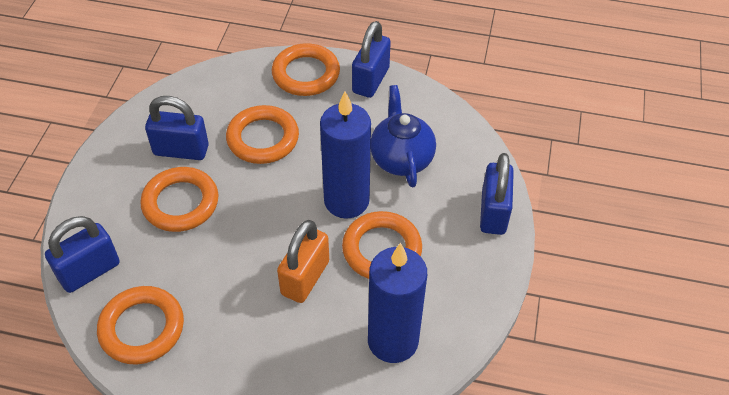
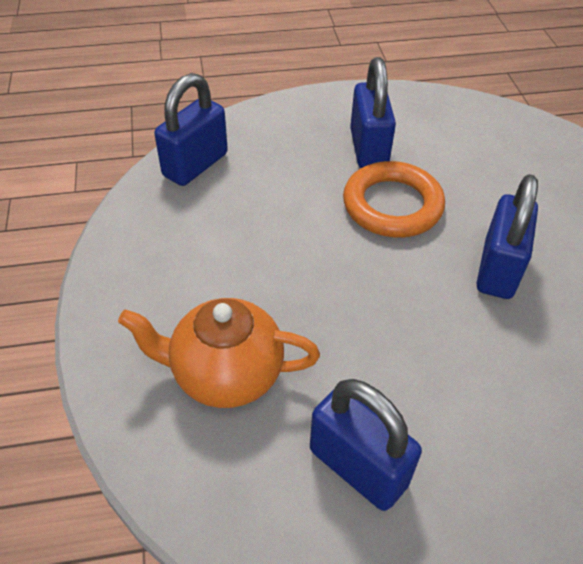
blue candle: [320,92,371,219] [368,243,427,363] = 2 -> none = 0
blue teapot: [371,85,436,187] = 1 -> none = 0
orange padlock: [277,220,329,303] = 1 -> none = 0
orange ring: [97,286,184,364] [140,167,218,232] [226,105,299,164] [272,43,340,96] [342,211,422,279] = 5 -> [343,161,445,237] = 1
orange teapot: none = 0 -> [118,298,320,408] = 1

